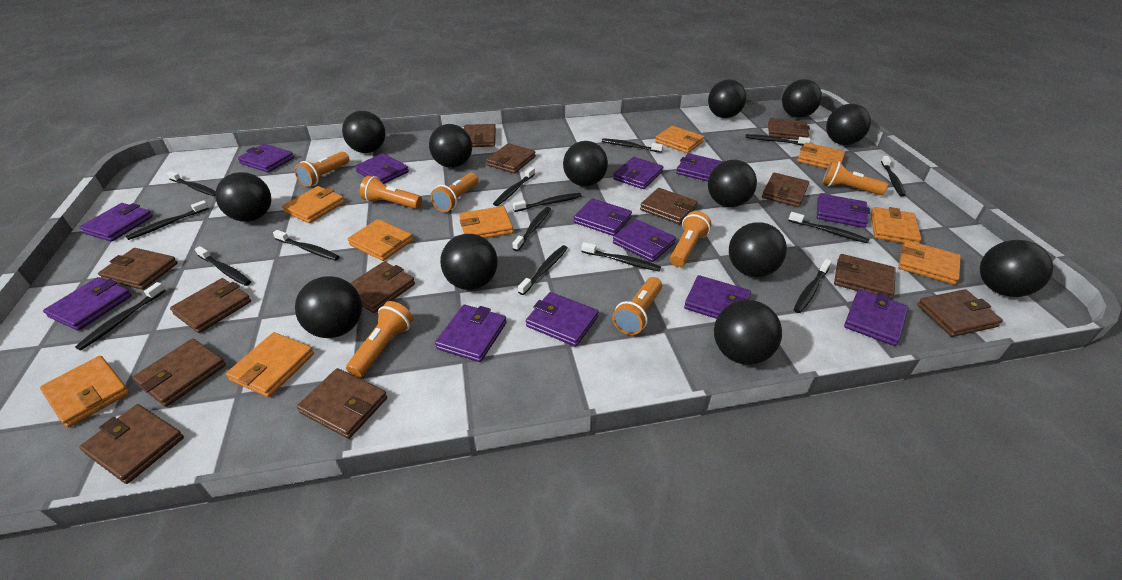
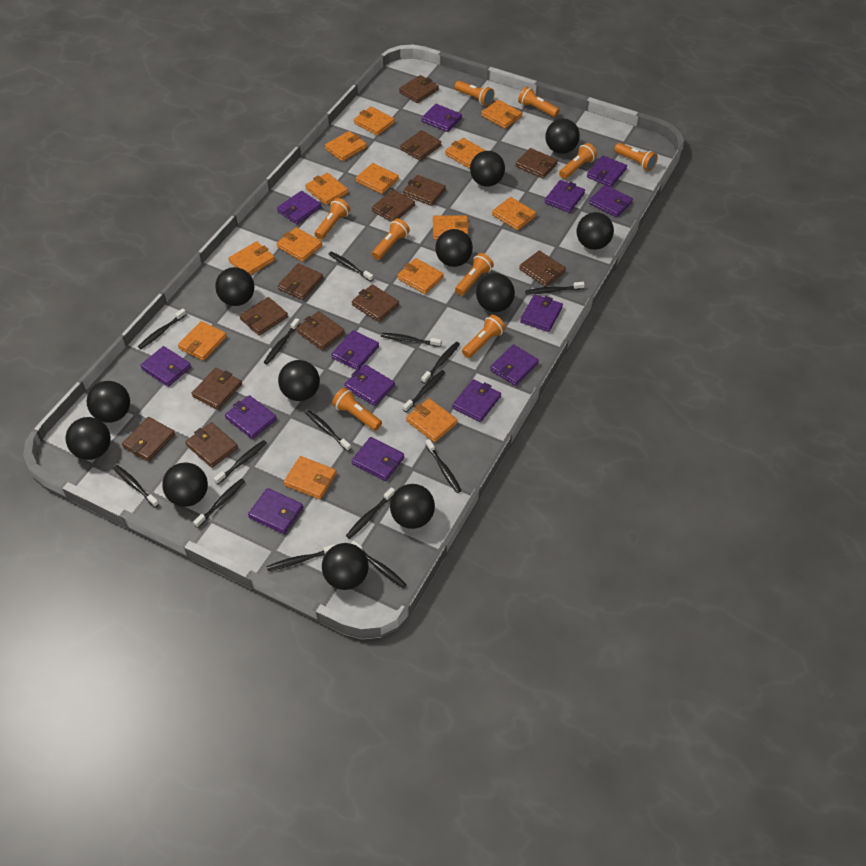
black ball: [215,172,271,222] [295,276,362,338] [342,111,386,153] [429,124,472,168] [440,234,498,290] [563,141,608,186] [708,79,746,118] [708,160,757,207] [714,300,782,365] [729,222,787,277] [782,79,822,118] [826,104,871,145] [980,240,1053,297] = 13 -> [66,417,111,460] [87,381,130,423] [162,462,208,507] [215,267,254,306] [278,360,320,401] [322,543,369,590] [390,484,435,529] [435,229,473,267] [470,151,505,187] [476,273,515,312] [545,118,580,154] [577,212,614,250] = 12
orange flashlight: [294,152,350,187] [346,301,413,378] [360,176,422,209] [431,173,478,212] [612,277,662,335] [670,211,712,267] [822,161,888,195] = 7 -> [315,198,350,240] [332,388,382,431] [372,218,410,260] [455,81,494,106] [455,253,494,296] [462,315,506,358] [518,86,559,117] [559,143,597,179] [614,143,658,171] = 9
orange wallet: [40,356,130,428] [226,332,314,397] [282,186,345,223] [348,219,413,261] [459,206,513,238] [655,126,704,153] [797,142,845,169] [871,207,922,243] [898,240,961,285] = 9 -> [178,321,227,361] [228,241,275,275] [277,227,322,262] [284,456,337,499] [305,173,348,205] [325,131,367,162] [354,107,395,136] [356,163,399,194] [397,258,444,294] [406,398,458,442] [433,215,469,240] [445,138,486,169] [481,100,522,129] [492,197,536,230] = 14
purple wallet: [43,277,132,331] [79,203,153,242] [238,144,294,173] [355,153,409,184] [435,304,507,362] [526,292,599,347] [574,198,632,236] [613,157,663,189] [613,219,676,262] [676,153,724,182] [684,275,751,319] [817,193,870,228] [844,289,908,346] = 13 -> [140,346,191,387] [225,395,277,439] [248,488,303,534] [277,191,321,224] [331,330,379,371] [344,364,395,406] [352,437,404,481] [422,104,462,132] [453,379,501,422] [490,344,539,386] [520,294,563,332] [545,180,585,213] [587,155,627,187] [589,185,633,217] = 14

